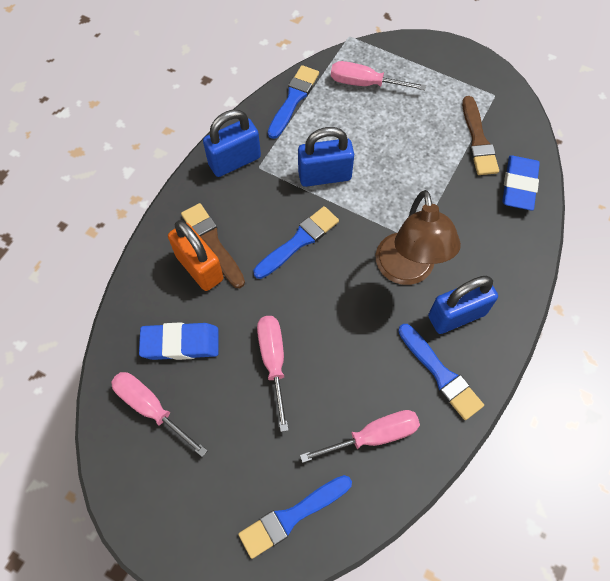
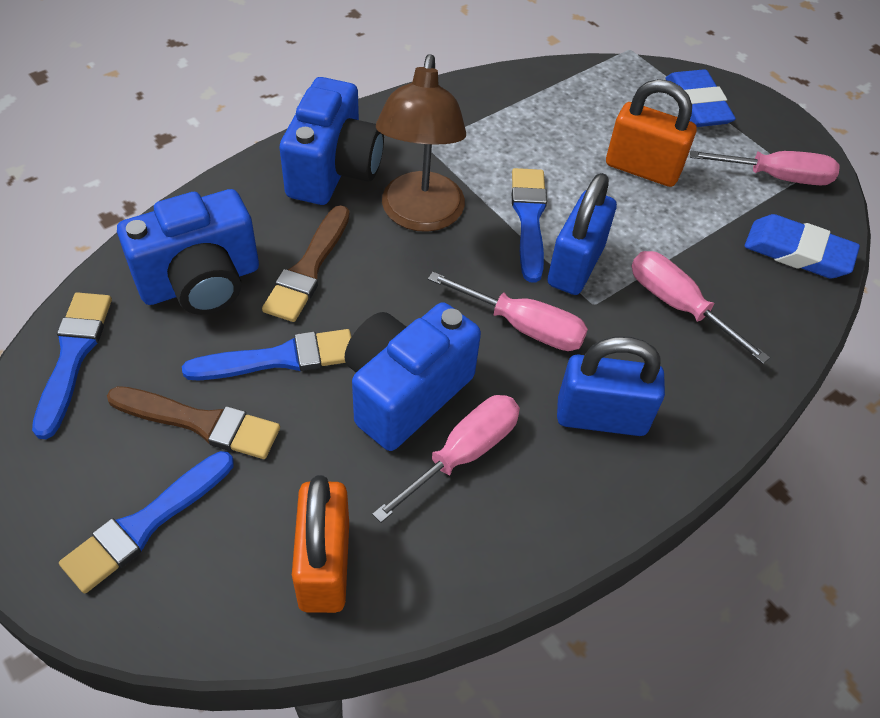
blue camera: none = 0 -> [117,189,259,315] [279,77,384,205] [344,302,481,451] = 3
blue padlock: [203,110,261,177] [298,127,354,187] [428,276,498,334] = 3 -> [547,173,617,295] [557,336,665,436] = 2
orange padlock: [168,220,223,291] = 1 -> [292,475,349,613] [606,79,697,187] = 2

